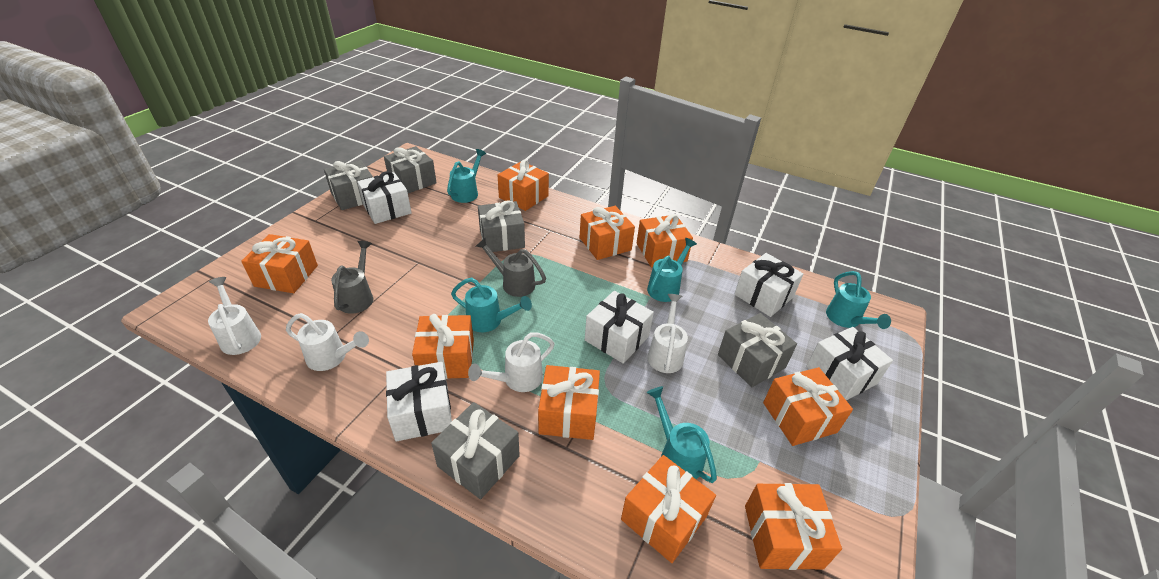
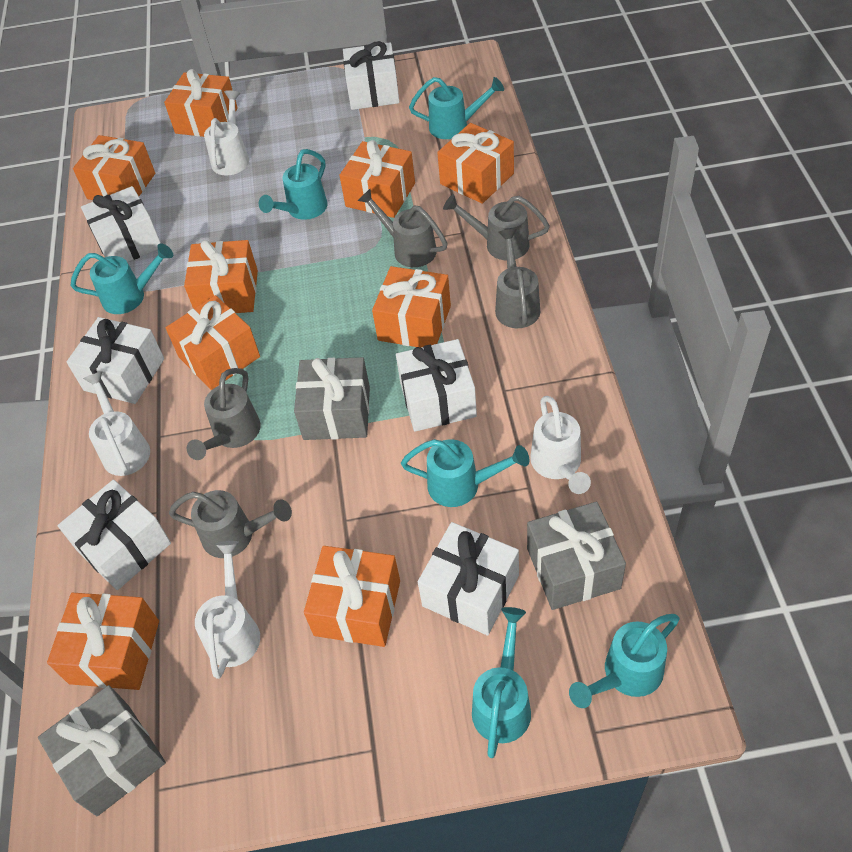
grey gift: [324,160,373,210] [384,146,437,193] [431,402,520,499] [478,200,525,252] [718,313,797,387] = 5 -> [38,685,166,816] [294,357,370,440] [527,502,626,610] = 3
grey watering can: [331,241,373,314] [476,237,546,297] = 2 -> [169,490,292,558] [187,368,261,460] [357,189,448,267] [443,194,550,260] [495,229,540,328] = 5
turquoise watering can: [447,149,486,203] [451,278,532,332] [647,238,697,302] [647,386,717,483] [826,271,891,329] = 5 -> [71,243,173,314] [259,149,328,220] [401,439,530,507] [409,77,504,139] [472,607,531,758] [569,614,680,708] = 6
white gift: [357,171,412,224] [386,362,452,441] [585,291,654,364] [734,253,803,317] [806,327,893,400] = 5 -> [58,480,171,590] [67,317,164,404] [81,186,161,262] [343,41,399,110] [396,339,477,432] [418,522,519,636] = 6

